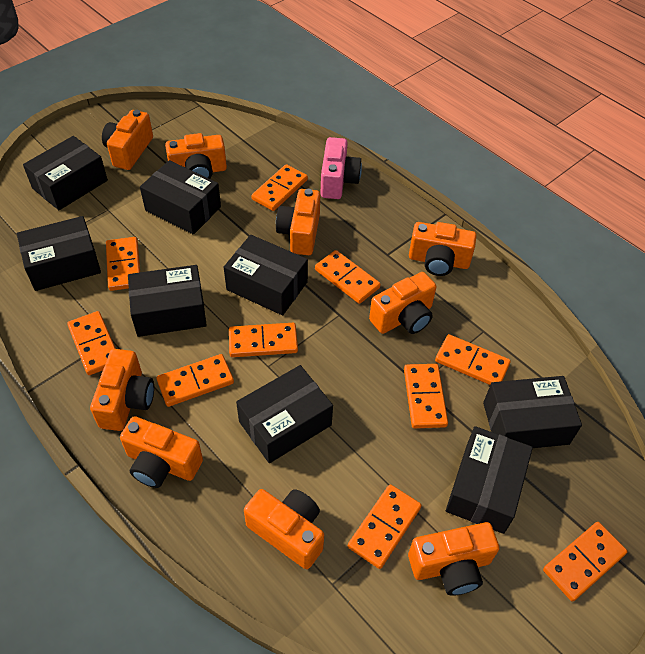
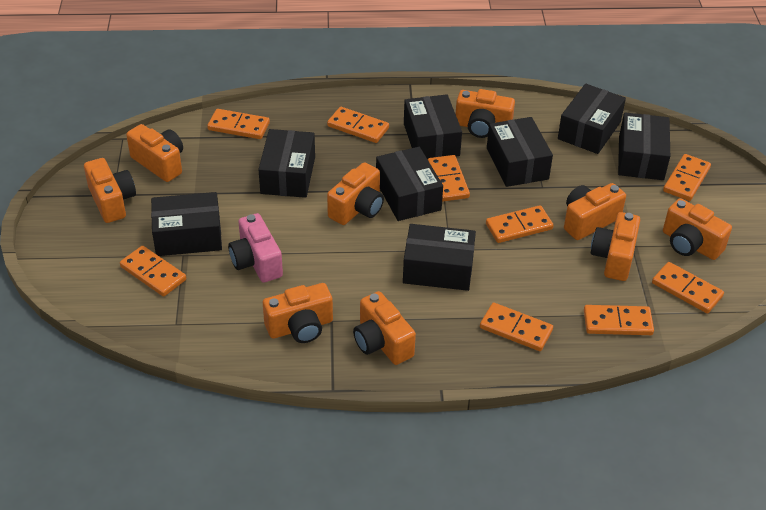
orange domino: [67,311,116,375] [106,237,140,291] [156,354,234,407] [229,323,298,357] [251,164,308,211] [315,250,381,304] [348,484,422,569] [404,364,448,428] [435,334,511,385] [543,522,627,601] = 10 -> [120,246,186,297] [207,109,270,139] [327,107,389,143] [428,155,470,202] [480,303,553,351] [486,205,554,243] [584,305,654,335] [652,262,724,313] [663,154,711,201] = 9

